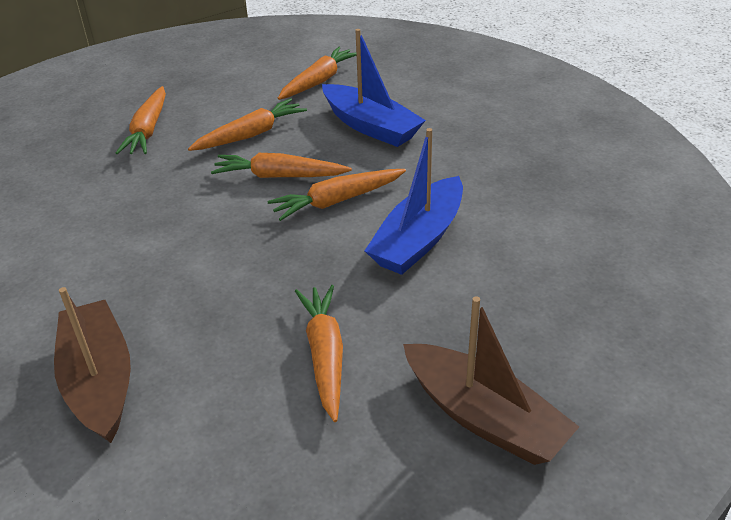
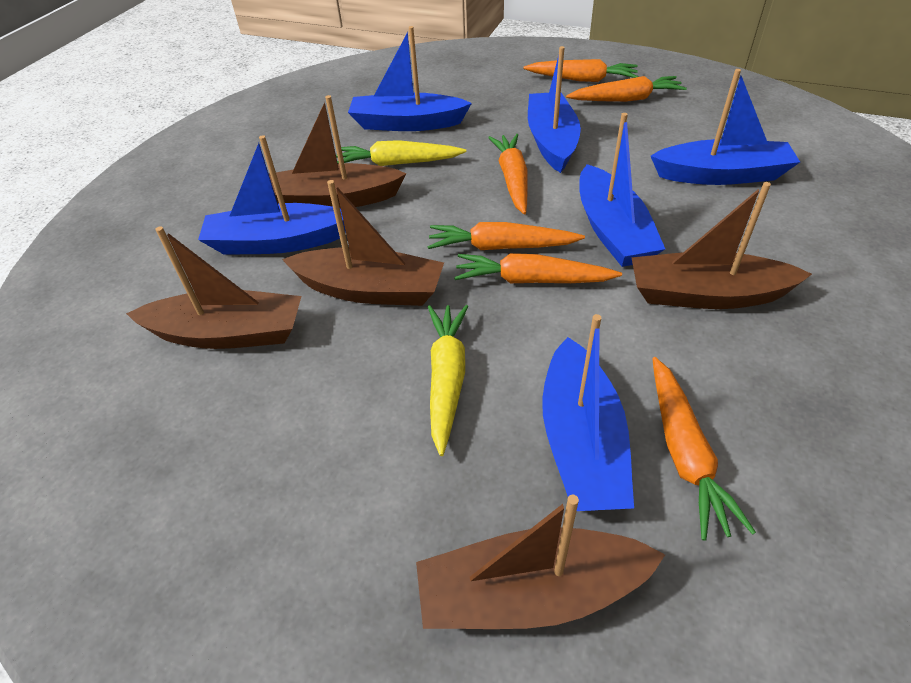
blue boat: [322,29,426,147] [365,128,463,275] = 2 -> [198,135,346,255] [348,26,472,131] [528,46,581,173] [542,314,634,511] [579,113,665,267] [651,69,800,185] = 6
brown boat: [54,287,131,443] [403,296,579,465] = 2 -> [126,226,301,349] [269,95,407,209] [282,180,444,306] [416,495,665,629] [631,182,812,309] = 5
yellow carrot: none = 0 -> [336,140,466,166] [428,305,468,456] = 2

